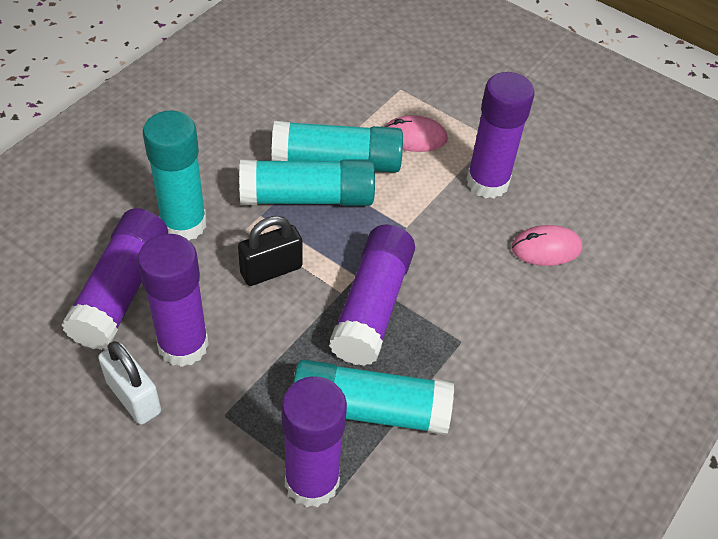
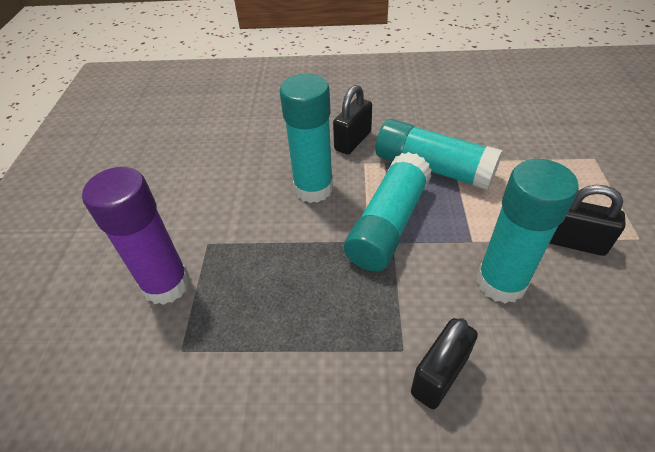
black padlock: [238,216,303,286] = 1 -> [333,85,372,155] [411,318,478,409] [549,185,626,256] = 3
pink mouse: [384,115,448,152] [512,225,582,266] = 2 -> none = 0
purple glue stick: [61,208,168,350] [137,234,209,367] [281,376,347,507] [329,225,415,366] [466,72,535,198] = 5 -> [82,167,190,305] = 1
white padlock: [98,341,161,425] = 1 -> none = 0

